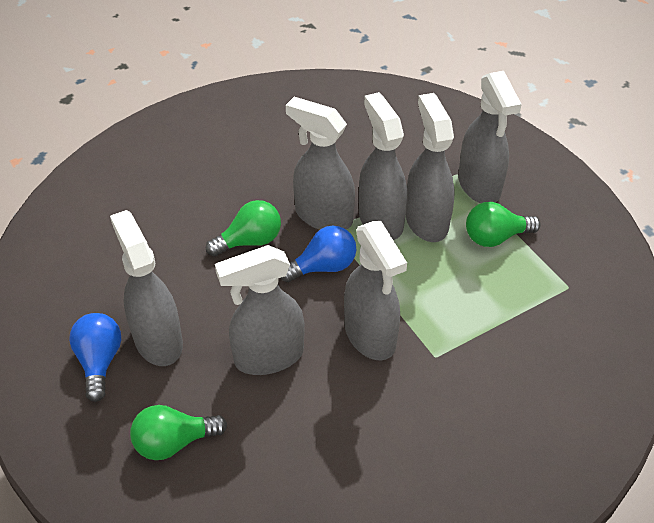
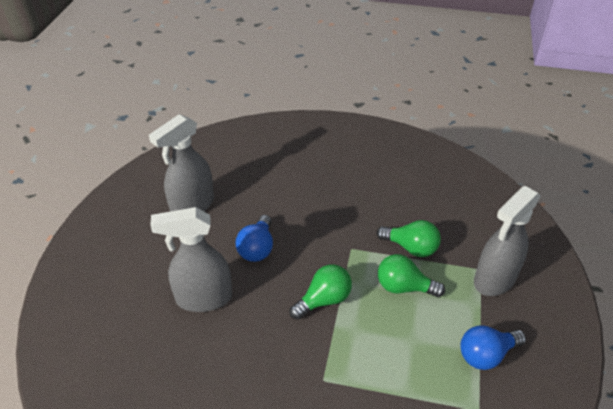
grey spray bottle: [110,210,183,366] [215,245,305,375] [286,97,355,230] [344,221,407,360] [359,92,407,240] [406,93,455,242] [458,71,522,203] = 7 -> [149,114,214,212] [150,207,232,312] [474,186,541,296] = 3

